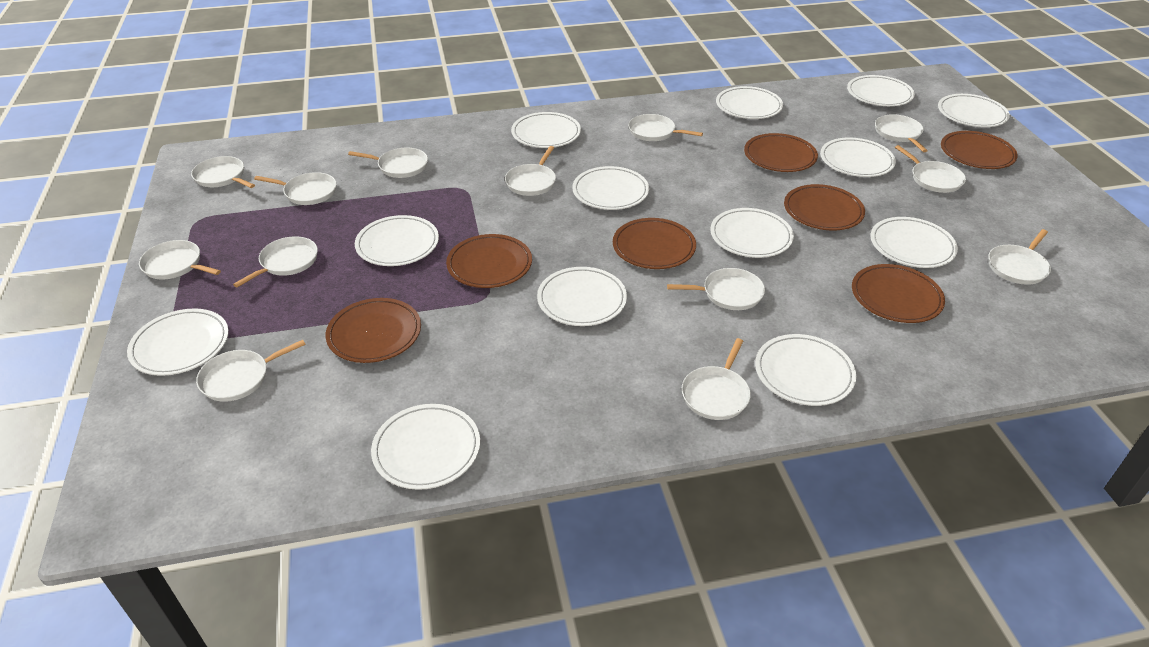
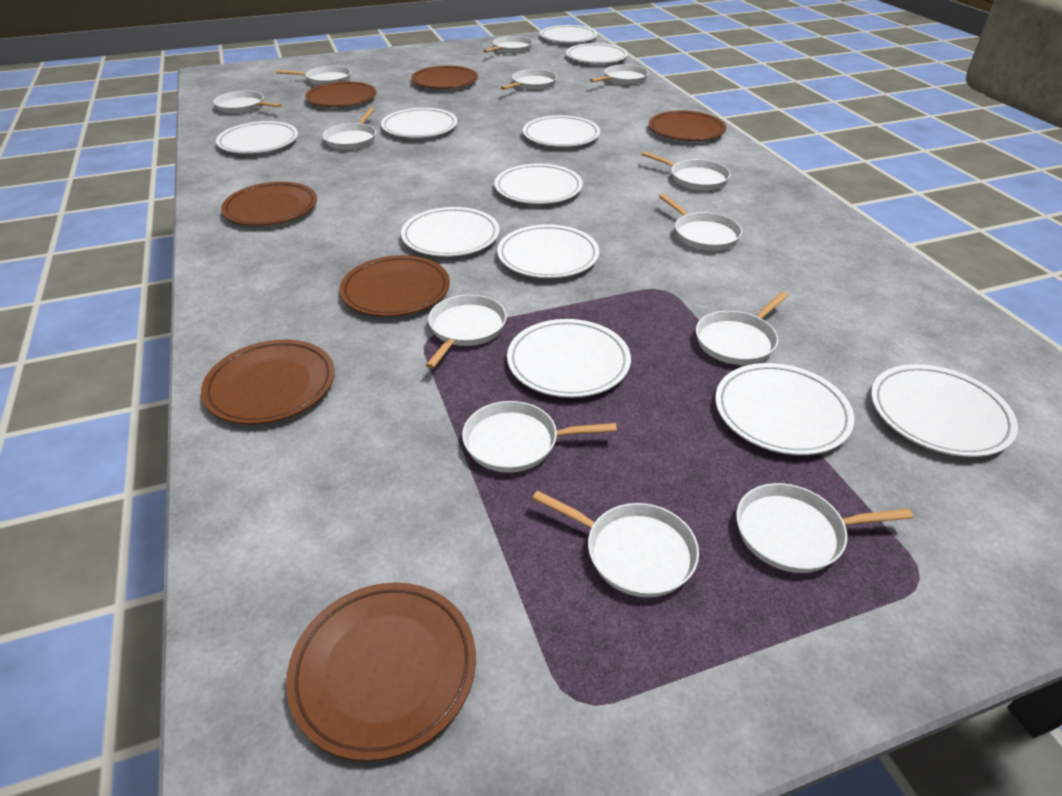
white plate: [127,308,229,376] [355,215,439,266] [371,404,480,490] [511,112,581,148] [537,267,627,326] [572,166,649,210] [710,208,794,258] [716,86,783,119] [755,334,856,406] [820,137,896,177] [847,75,915,106] [871,217,958,268] [938,94,1010,127] = 13 -> [216,121,298,154] [381,108,457,138] [401,207,499,257] [494,164,583,204] [497,224,599,278] [507,319,631,398] [523,115,600,147] [540,25,597,43] [566,43,628,63] [715,363,854,455] [871,364,1018,457] = 11

